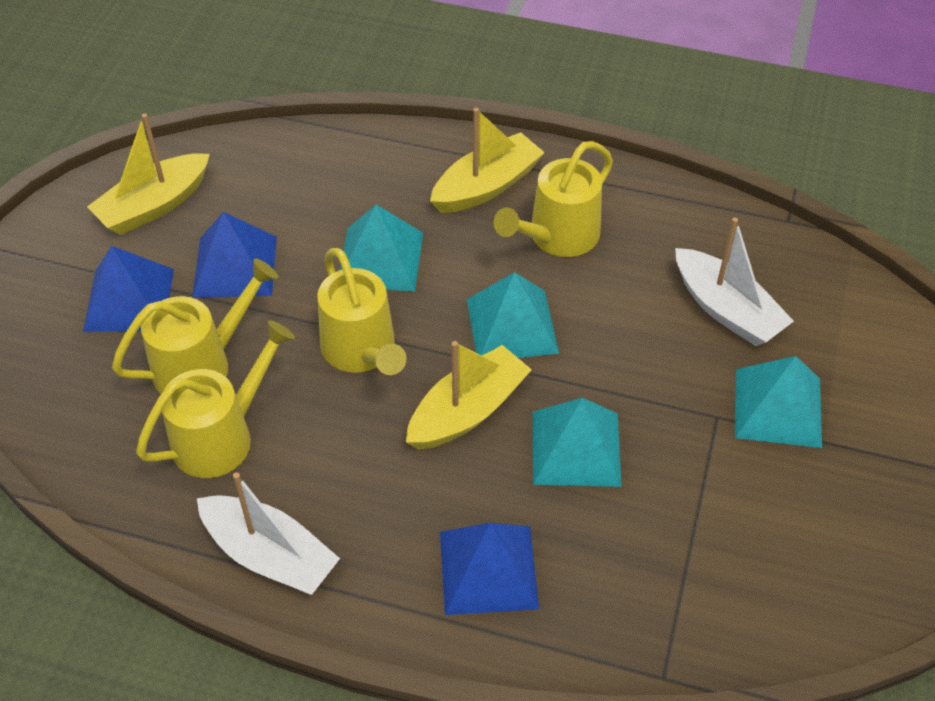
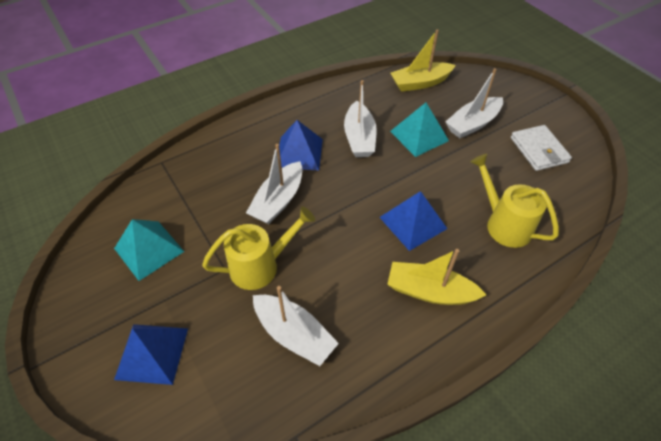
turquoise pyramid: [340,204,423,292] [467,272,559,358] [533,398,622,487] [735,356,822,448] = 4 -> [114,219,184,281] [390,103,449,157] = 2
white boat: [197,472,340,595] [675,217,794,346] = 2 -> [246,144,302,224] [253,286,339,366] [344,80,377,157] [445,68,503,138] = 4
white wallet: none = 0 -> [511,125,572,171] = 1
yellow boat: [87,114,210,235] [406,341,532,450] [430,108,545,213] = 3 -> [387,249,486,305] [391,29,456,92] = 2
yellow watering can: [112,258,278,394] [136,320,295,478] [317,248,406,375] [494,141,613,257] = 4 -> [202,207,315,290] [470,154,559,248] = 2

